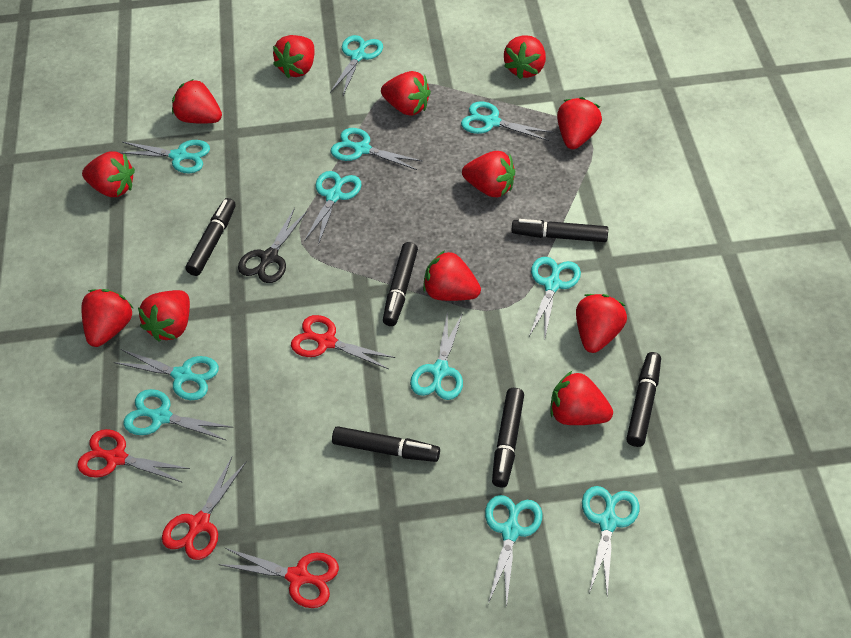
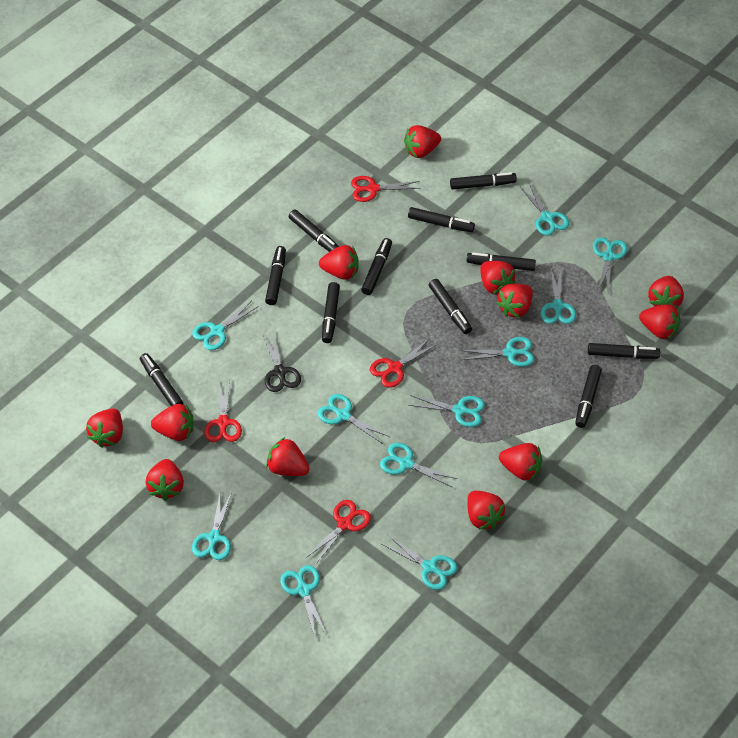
black marker: [186,198,236,276] [332,426,440,462] [383,242,418,326] [492,388,524,487] [511,219,608,242] [626,352,661,447] = 6 -> [140,353,183,406] [265,246,286,305] [289,210,339,252] [322,282,340,343] [361,238,392,295] [408,207,475,232] [429,279,472,334] [450,172,517,190] [467,252,536,271] [575,365,602,428] [588,343,660,359] = 11

